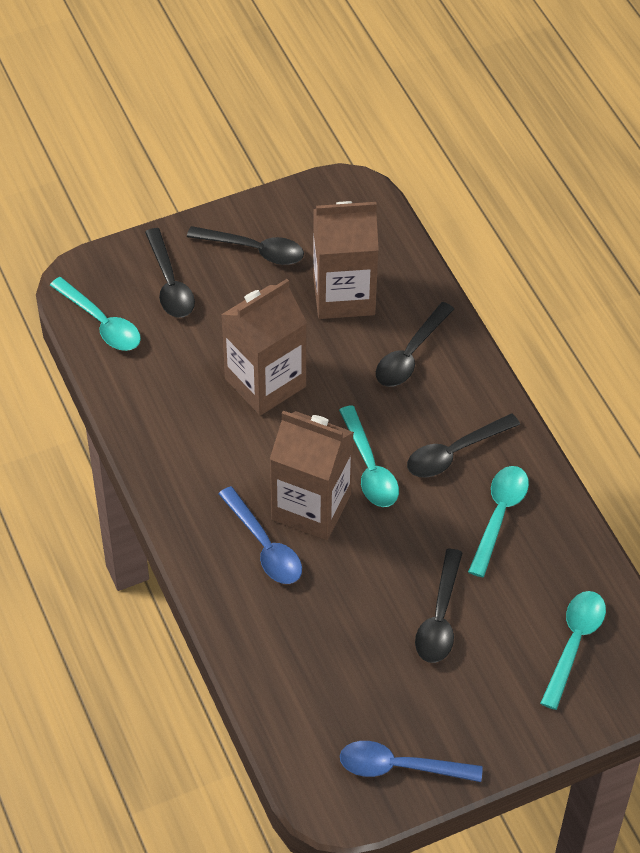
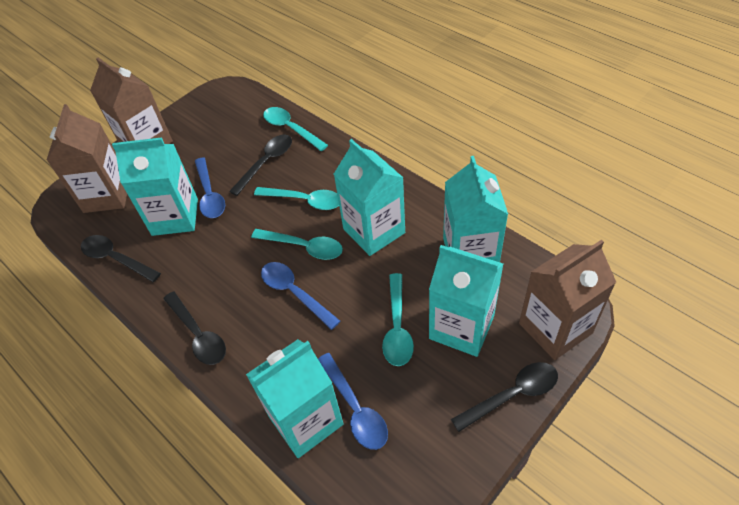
black spoon: [145,228,195,318] [187,226,304,265] [376,302,454,387] [407,413,520,477] [415,549,463,663] = 5 -> [81,235,161,282] [163,292,226,365] [229,135,292,196] [451,362,558,432] = 4
blue spoon: [218,486,302,584] [340,741,483,782] = 2 -> [195,157,225,218] [261,262,340,330] [318,353,388,450] = 3
turquoise carton: none = 0 -> [112,137,198,236] [246,339,344,458] [334,139,405,256] [429,245,503,357] [443,156,508,262] = 5

